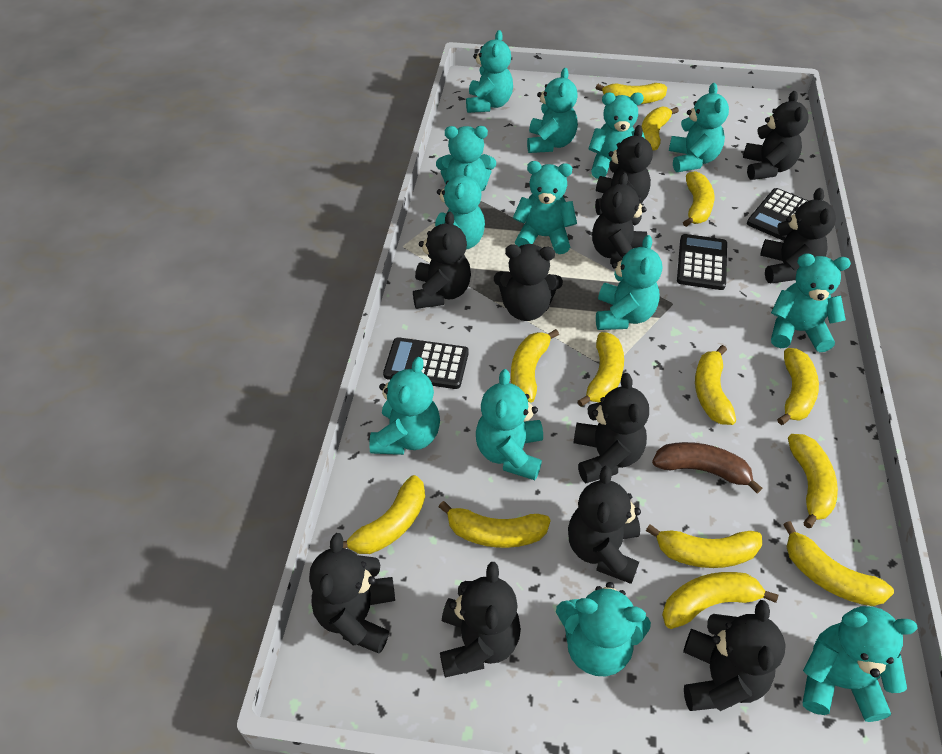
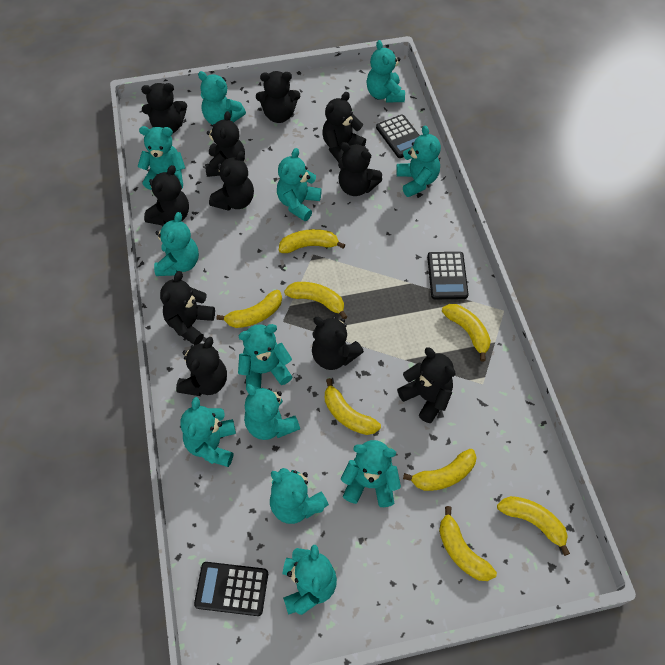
brown banana: [652,442,762,493] = 1 -> none = 0
turquoise teddy bear: [370,357,440,455] [435,164,485,250] [436,126,496,192] [466,30,513,113] [476,369,543,480] [513,161,577,254] [527,68,578,153] [556,582,651,676] [588,93,645,179] [596,235,662,330] [669,83,729,172] [771,254,851,352] [803,606,918,722] = 13 -> [138,126,185,190] [154,212,199,276] [181,397,236,467] [198,71,246,125] [238,324,292,390] [244,384,300,440] [270,468,329,524] [277,148,322,221] [283,545,337,615] [341,440,401,507] [366,40,405,102] [396,125,441,197] = 12
yellow banana: [343,475,425,554] [439,501,551,548] [511,329,559,403] [578,332,624,407] [596,83,667,104] [642,107,679,151] [646,524,762,568] [662,572,778,629] [683,171,714,227] [695,345,736,425] [777,348,819,425] [783,521,894,606] [788,434,838,528] = 13 -> [216,290,282,328] [279,229,345,253] [284,282,347,319] [325,378,381,435] [403,449,477,491] [439,506,497,581] [442,304,491,362] [497,496,570,556] = 8

